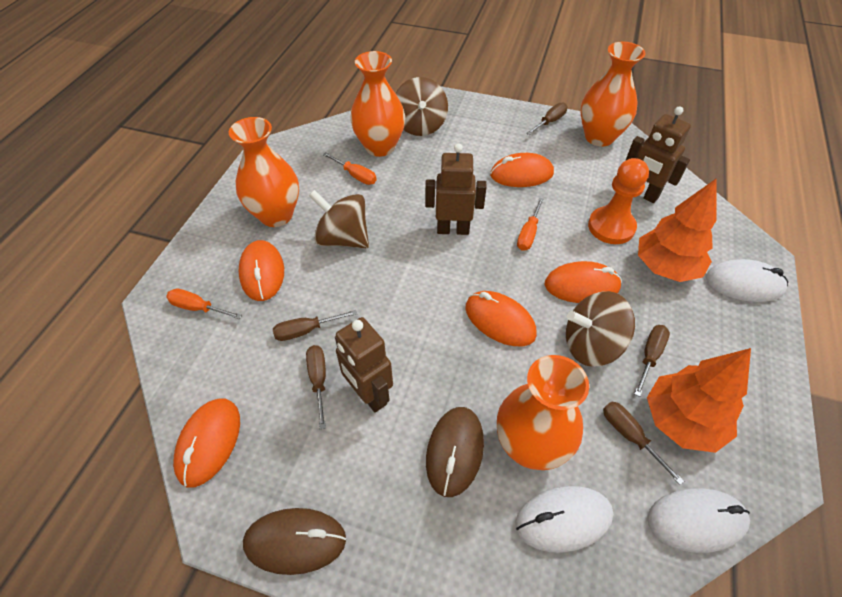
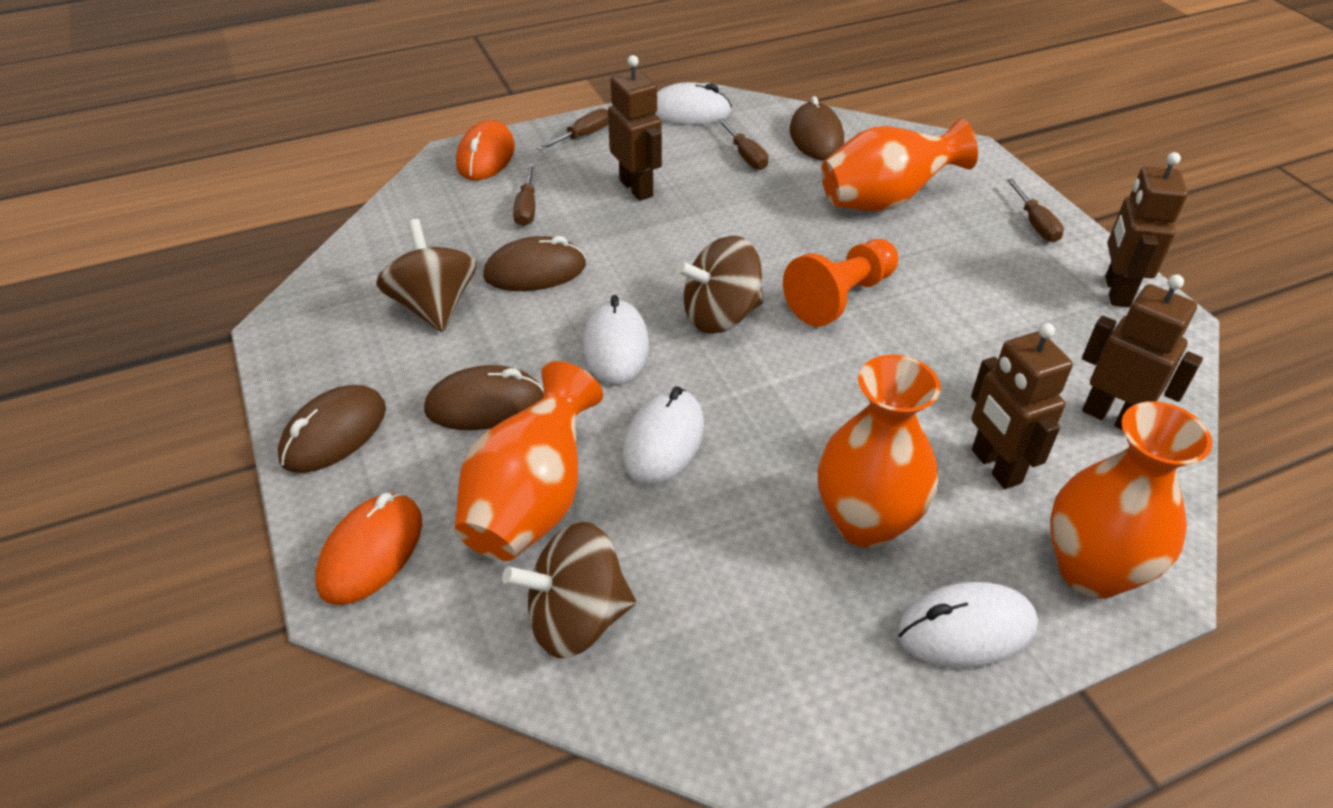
brown mouse: [243,508,346,575] [426,407,484,497] = 2 -> [278,385,386,473] [424,365,544,430] [483,236,586,291] [790,96,844,160] = 4
brown robot: [335,317,393,413] [425,143,487,235] [625,106,691,203] = 3 -> [608,55,662,201] [971,323,1073,489] [1082,275,1203,430] [1105,152,1188,307] = 4
brown screwdriver: [273,310,357,341] [306,345,326,429] [526,103,568,135] [603,402,684,485] [634,325,670,397] = 5 -> [513,164,535,226] [537,108,608,151] [717,118,768,170] [1007,179,1064,242] = 4
orange mouse: [173,399,240,487] [238,240,284,301] [466,291,537,346] [490,153,554,187] [545,261,622,303] = 5 -> [315,493,422,605] [456,120,515,180] = 2
orange screwdriver: [166,288,242,319] [323,152,377,185] [517,198,544,251] = 3 -> none = 0
orange tree: [638,178,717,282] [647,348,751,453] = 2 -> none = 0
white mouse: [515,486,613,553] [647,488,750,553] [706,259,788,302] = 3 -> [582,295,649,385] [622,387,704,485] [655,82,732,125] [896,582,1038,668] = 4

